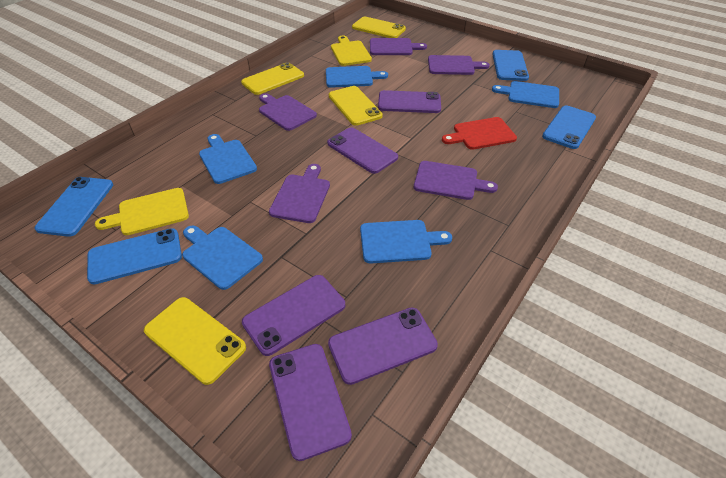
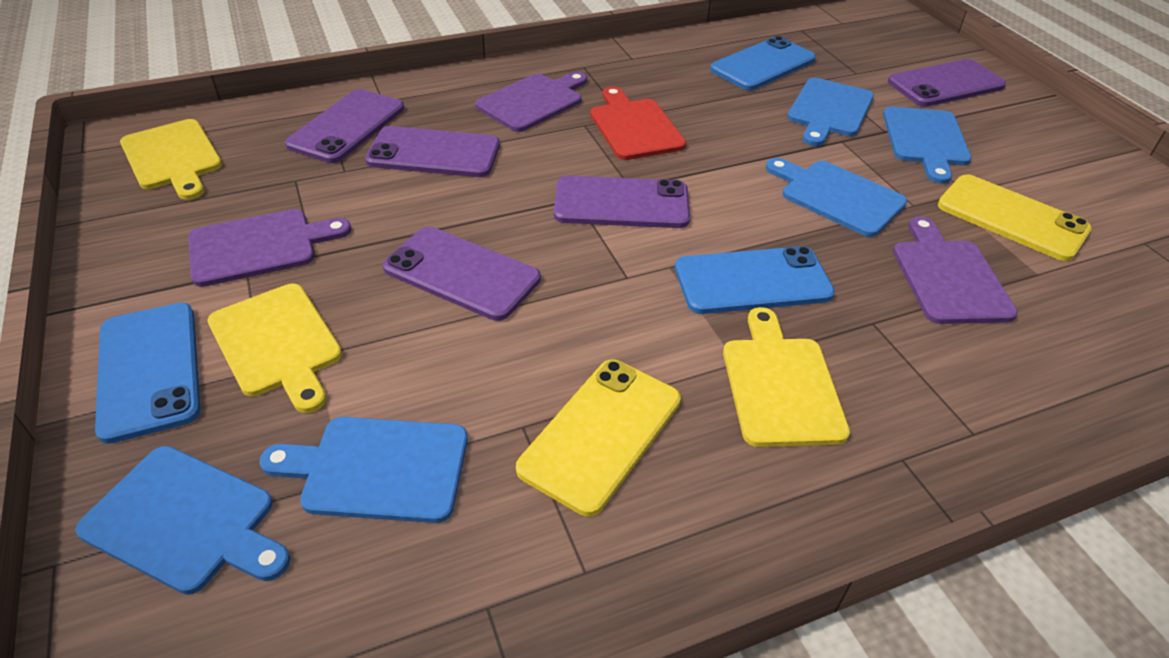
blue phone: [35,177,113,237] [87,228,182,284] [492,50,529,81] [542,106,596,149] = 4 -> [95,303,201,444] [675,246,835,314] [710,36,816,90] = 3
purple cutting board: [259,93,317,131] [269,164,330,223] [370,38,427,55] [414,161,498,200] [428,55,490,75] = 5 -> [188,209,351,287] [475,72,587,132] [893,216,1018,324] = 3
yellow cutting board: [95,188,189,235] [331,35,372,66] = 2 -> [120,119,222,200] [207,284,342,413] [723,307,850,447] = 3
yellow phone: [144,297,246,385] [241,62,304,95] [329,86,383,126] [352,17,406,38] = 4 -> [516,360,681,516] [938,174,1092,261] = 2

